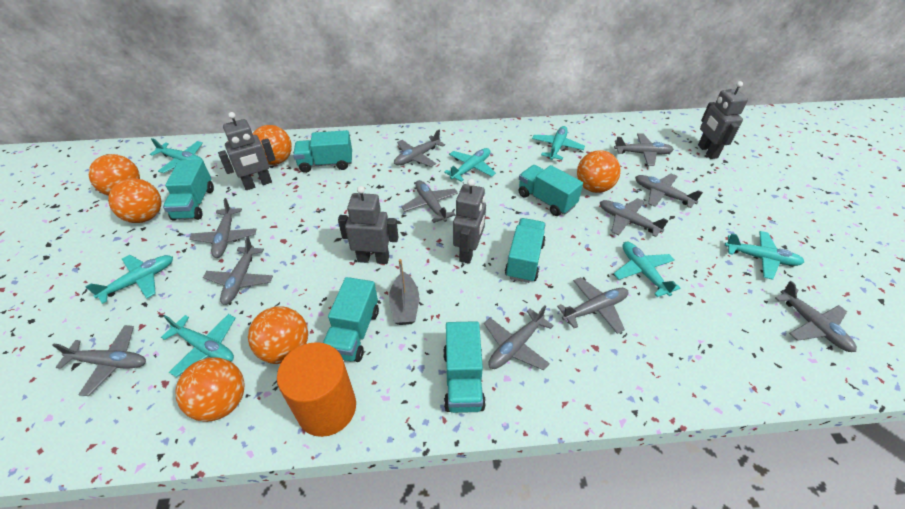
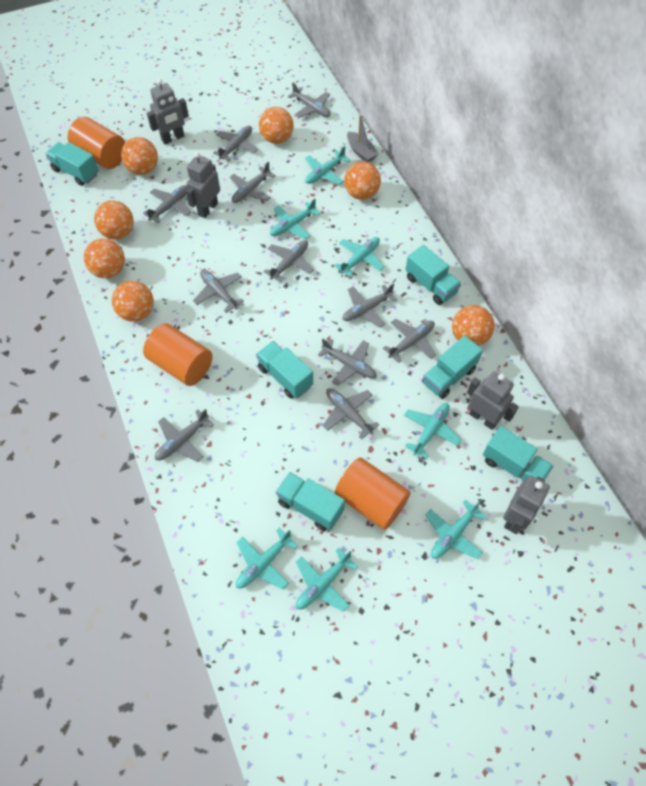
orange ball: [89,154,140,196] [108,178,162,223] [176,357,245,422] [248,306,308,364] [253,125,292,165] [577,150,621,193] = 6 -> [84,238,125,278] [94,200,134,240] [112,281,154,322] [121,137,158,175] [259,107,294,144] [344,162,381,200] [452,305,494,346] = 7
orange cylinder: [277,342,356,437] = 1 -> [68,117,125,169] [143,323,213,386] [335,457,411,530] = 3

